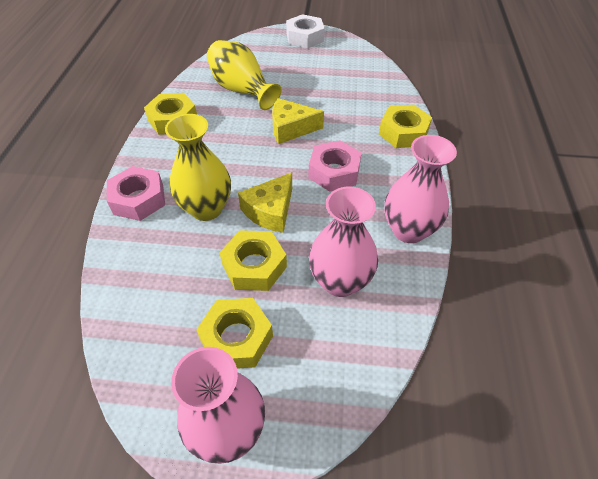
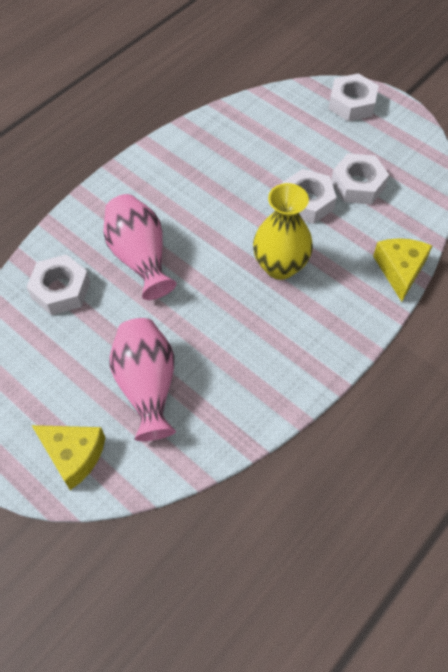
pink nut: [107,166,165,221] [308,140,362,192] = 2 -> none = 0
pink vase: [171,347,265,464] [309,187,378,297] [384,135,457,243] = 3 -> [104,194,177,300] [109,318,176,441] = 2
white nut: [286,14,325,48] = 1 -> [27,254,90,315] [282,169,337,224] [328,73,379,122] [331,153,389,205] = 4
yellow nut: [144,93,197,135] [196,298,273,369] [219,230,287,291] [379,105,432,148] = 4 -> none = 0
yellow vase: [165,114,231,221] [207,40,282,110] = 2 -> [253,183,313,280] = 1

